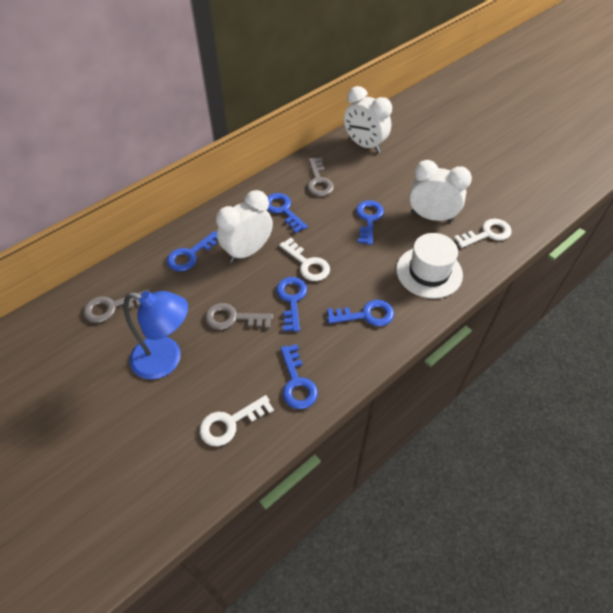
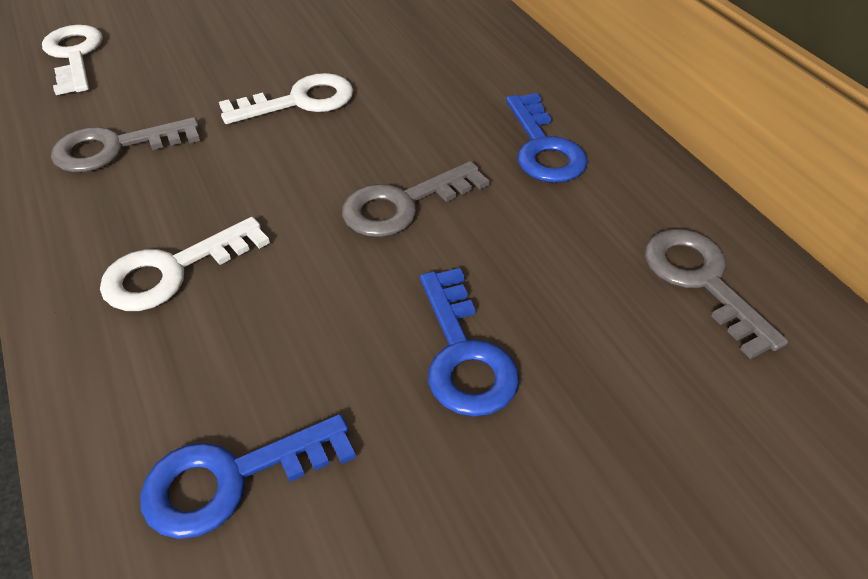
blue key: [167,231,218,271] [267,193,308,233] [276,277,307,332] [280,344,318,409] [327,300,394,326] [356,200,384,245] = 6 -> [140,414,356,539] [420,268,519,417] [506,93,588,183] = 3
blue lamp: [124,291,188,380] = 1 -> none = 0
white clock: [216,190,273,263] [344,86,392,153] [409,160,472,222] = 3 -> none = 0
white hat: [396,233,463,299] = 1 -> none = 0

